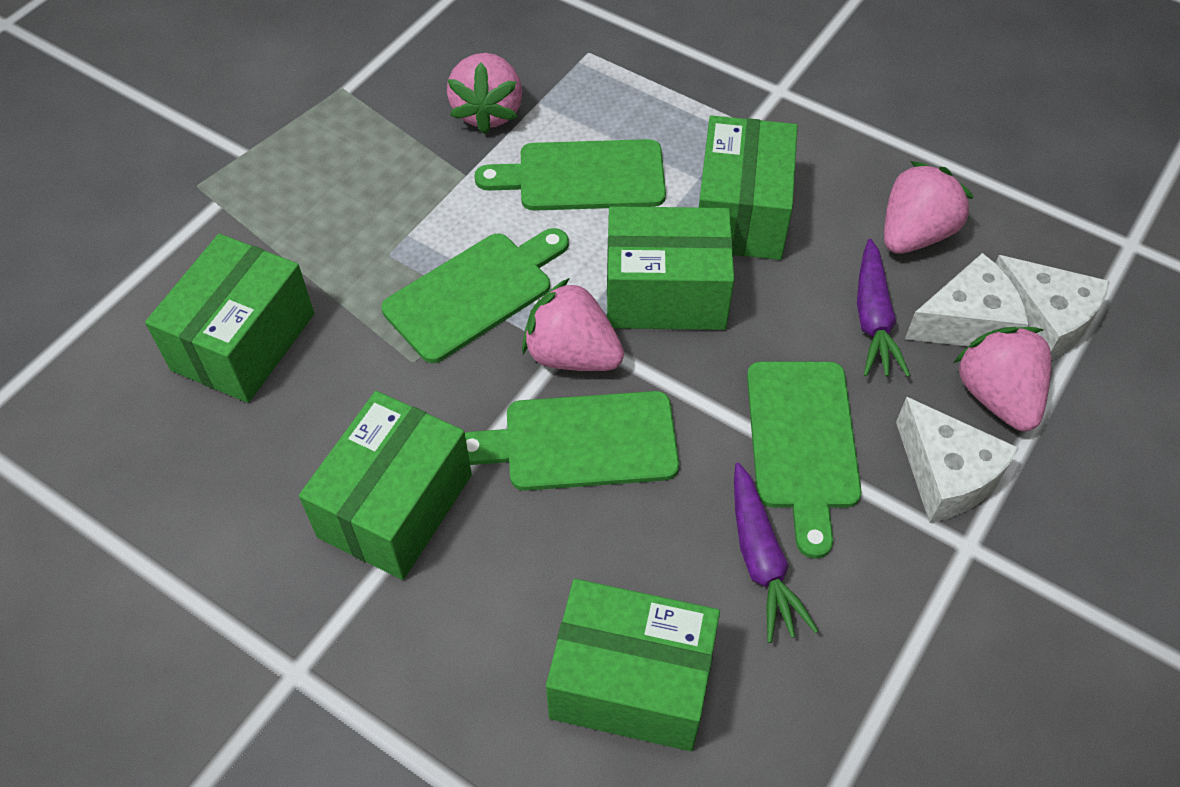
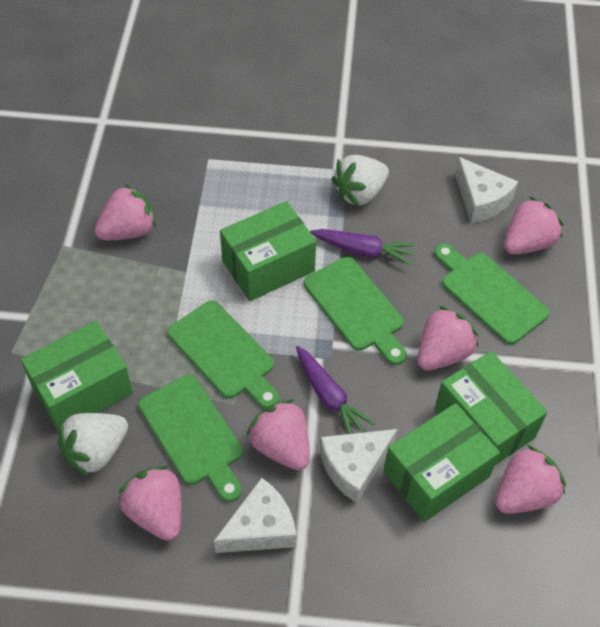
green box: [145,234,314,403] [299,391,472,580] [546,579,720,751] [607,206,734,330] [699,116,798,260] = 5 -> [21,321,133,432] [220,201,316,301] [383,403,500,522] [435,351,548,465] = 4
pink strawberry: [447,53,523,134] [522,278,624,371] [884,161,974,254] [953,327,1051,431] = 4 -> [94,184,156,240] [118,465,182,541] [246,399,310,470] [417,306,478,370] [495,445,566,514] [504,196,563,255] = 6
white strawberry: none = 0 -> [58,413,128,477] [331,155,389,207] = 2

